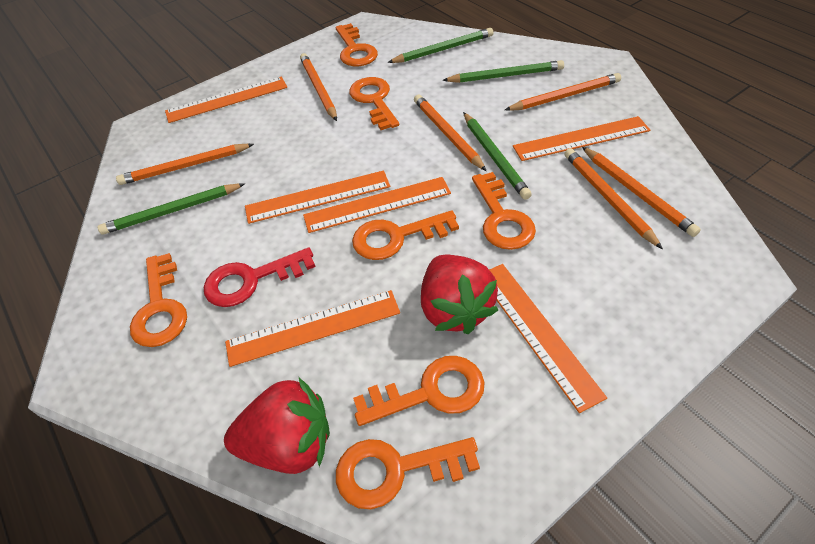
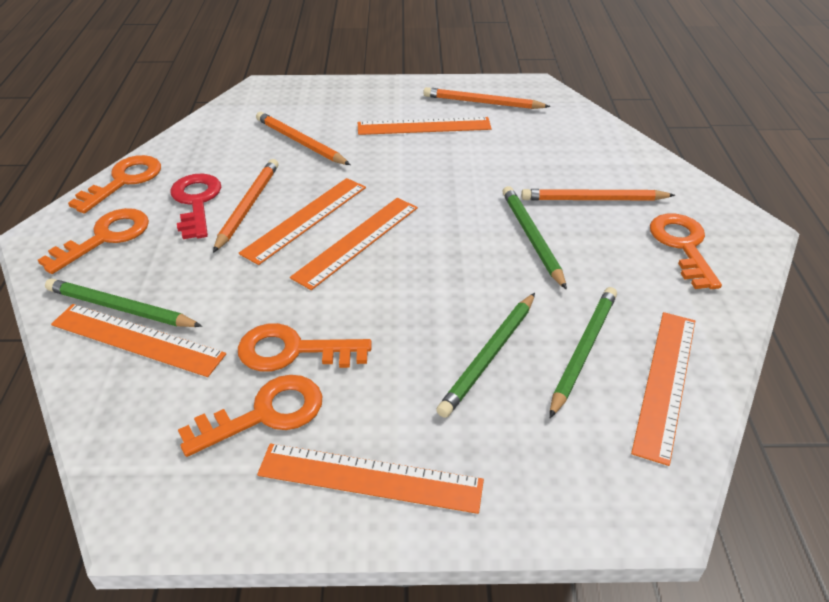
orange key: [130,253,187,347] [336,23,378,66] [336,437,480,509] [349,77,399,130] [352,210,459,260] [353,356,485,426] [472,172,536,250] = 7 -> [38,208,149,274] [68,155,161,214] [178,375,322,457] [238,323,372,372] [650,214,722,289] = 5
orange pencil: [116,144,254,185] [300,53,337,121] [414,95,486,171] [505,73,621,111] [564,148,663,249] [582,147,701,237] = 6 -> [213,159,279,253] [256,112,350,165] [423,87,551,109] [521,189,675,201] = 4
red strawberry: [224,378,330,474] [421,255,498,334] = 2 -> none = 0

